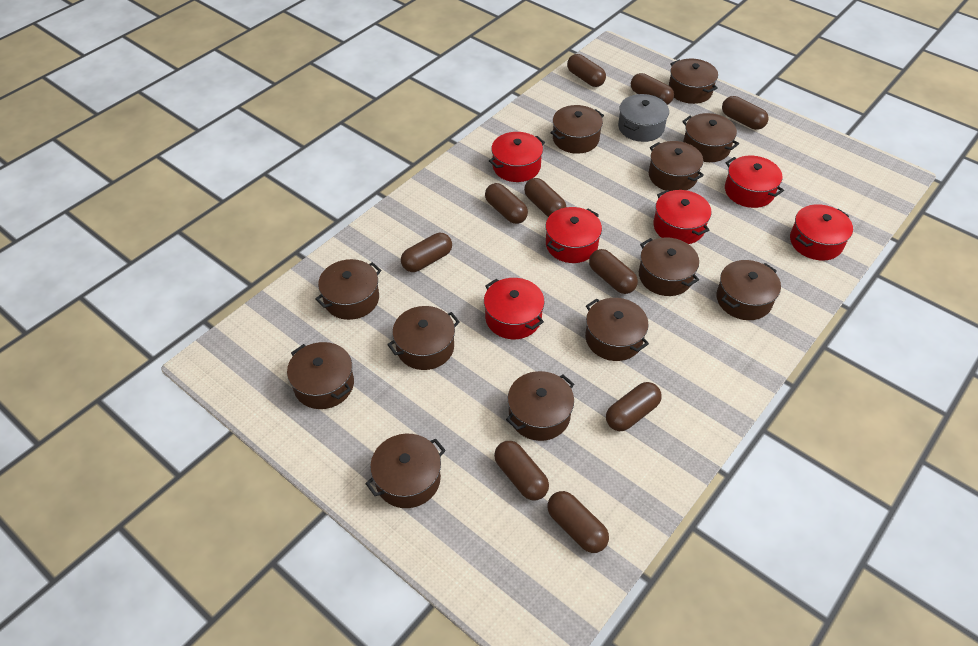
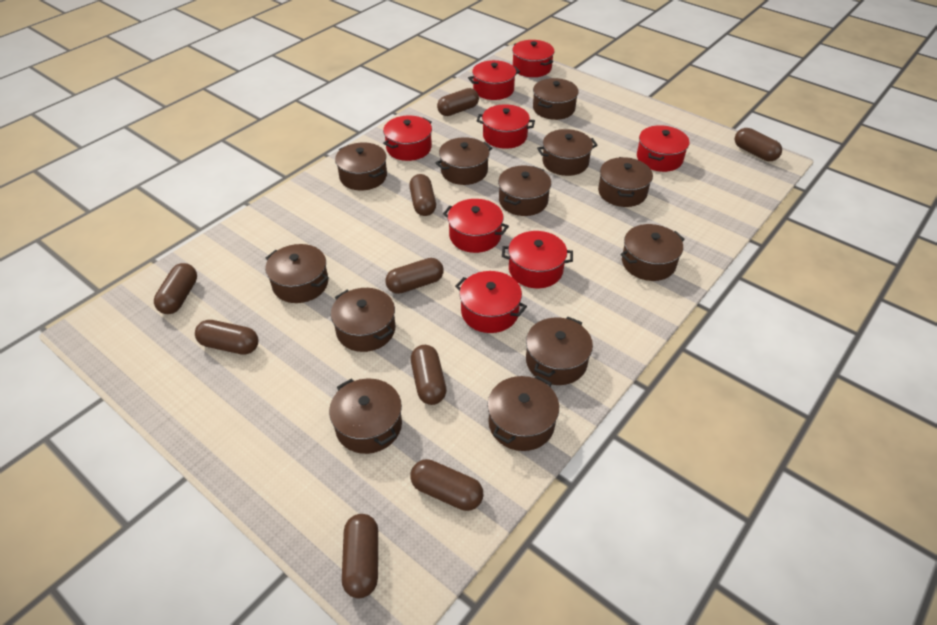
brown capsule: [401,233,452,272] [485,183,528,224] [494,441,549,500] [524,178,566,217] [548,491,609,553] [567,54,606,87] [589,249,638,294] [606,382,662,431] [631,73,674,105] [722,96,769,130] = 10 -> [154,263,197,314] [195,320,258,355] [342,514,378,598] [385,258,444,294] [409,174,436,216] [410,459,483,511] [411,345,446,405] [437,88,479,116] [735,128,782,161] = 9
grey pot: [618,94,669,142] = 1 -> none = 0
red pot: [484,278,545,339] [489,132,545,182] [546,207,602,263] [653,190,711,244] [725,156,784,208] [790,204,853,260] = 6 -> [383,116,432,161] [443,199,509,253] [455,271,527,333] [468,60,520,100] [477,104,535,149] [502,231,573,288] [512,40,554,77] [637,125,689,172] = 8

